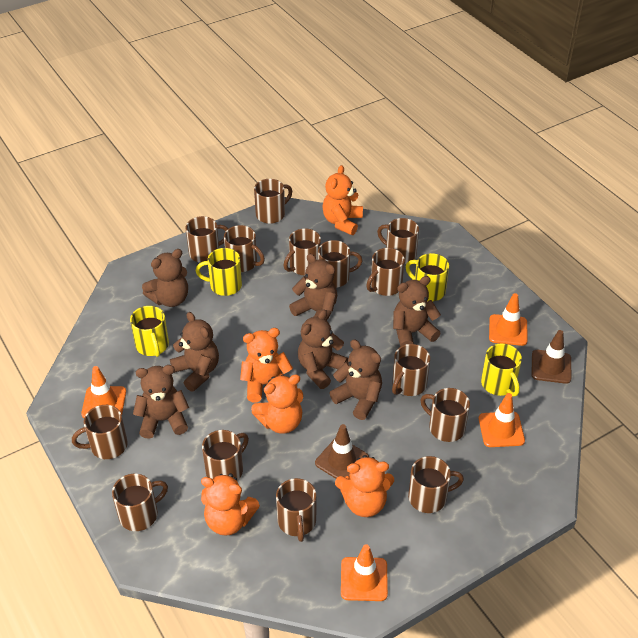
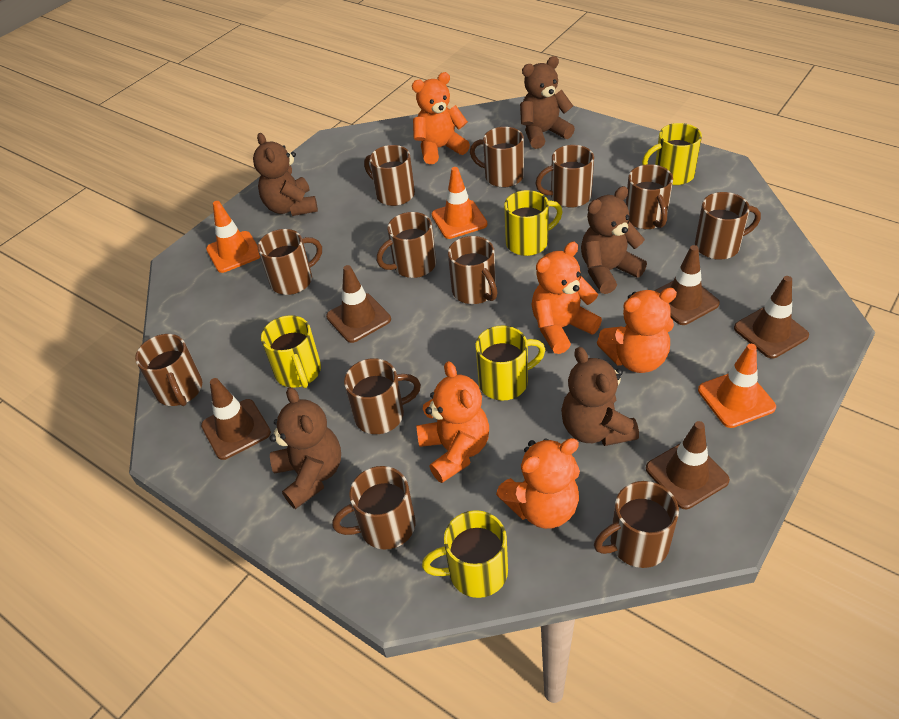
brown mug: [72,405,128,459] [112,474,168,531] [186,216,228,263] [202,430,249,481] [224,225,265,272] [254,179,292,224] [276,478,316,542] [284,228,321,275] [318,240,363,288] [366,248,405,296] [377,218,419,264] [392,344,430,396] [408,456,464,513] [420,388,470,442] = 14 -> [135,334,202,406] [258,229,322,295] [332,466,415,549] [344,358,421,434] [364,145,415,206] [377,212,436,278] [448,236,497,304] [470,127,524,187] [535,145,594,208] [594,481,679,568] [626,164,673,229] [695,192,761,260] = 12
brown teddy bear: [133,365,189,439] [142,249,188,307] [170,312,219,392] [289,254,337,321] [298,309,348,389] [330,339,382,420] [393,276,441,347] = 7 -> [253,133,318,216] [270,387,341,509] [520,56,575,149] [561,347,639,446] [581,186,647,294] = 5
brown traffic cone: [315,424,369,479] [531,330,572,384] = 2 -> [201,378,271,460] [326,265,391,343] [646,421,730,509] [654,245,720,325] [734,276,809,358] = 5
orange traffic cone: [81,366,126,418] [341,544,388,601] [479,393,525,447] [489,293,528,346] = 4 -> [206,201,260,273] [431,167,488,239] [698,344,776,428] = 3
yellow mug: [130,306,169,357] [196,248,242,296] [406,253,449,301] [481,343,522,397] = 4 -> [261,315,321,388] [422,510,508,598] [475,326,545,400] [504,190,563,256] [642,123,702,185] = 5

